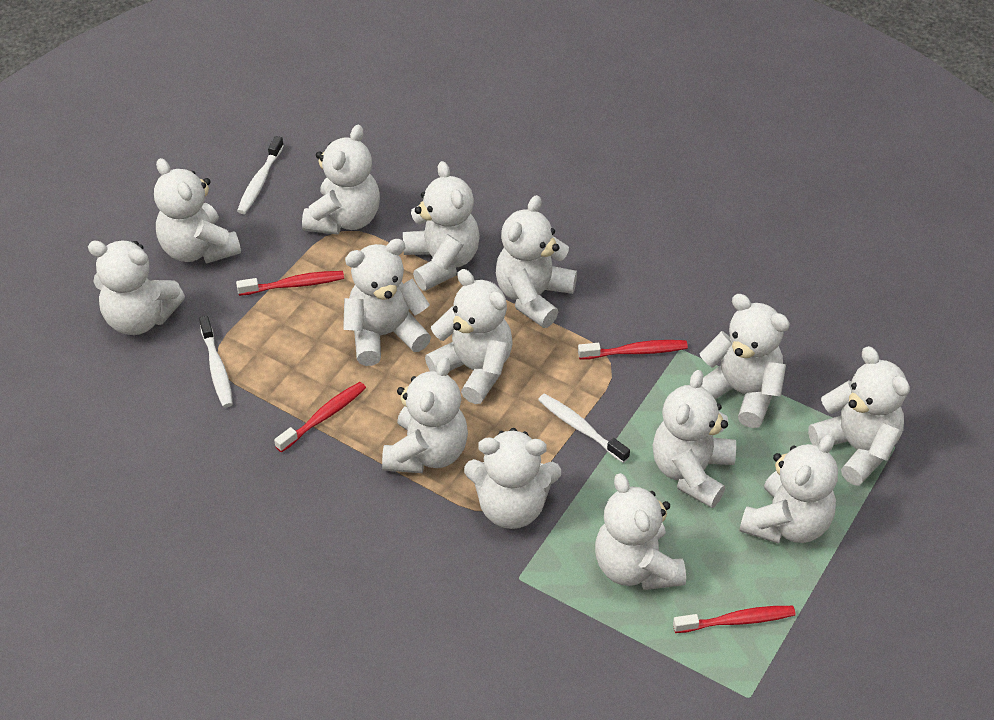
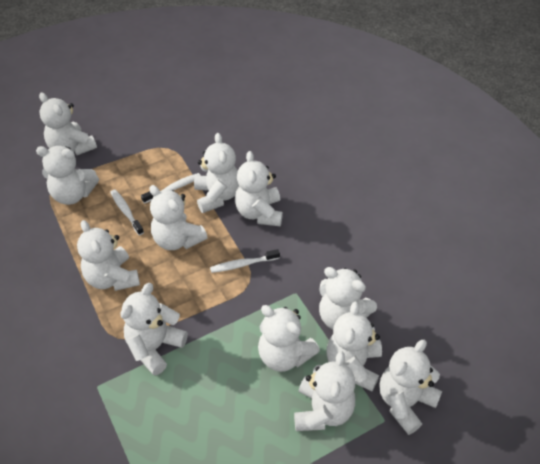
red toothbrush: [236,271,344,296] [274,382,366,453] [578,340,688,360] [673,606,795,633] = 4 -> none = 0
white teddy bear: [88,240,185,335] [154,158,241,264] [302,125,380,235] [343,239,431,366] [382,357,468,473] [403,161,480,291] [425,269,513,404] [464,428,561,529] [496,195,577,328] [595,473,686,590] [653,370,736,508] [700,294,790,428] [740,434,838,544] [808,346,910,486] = 14 -> [36,146,99,205] [39,93,97,155] [77,220,140,291] [120,283,188,376] [149,185,208,250] [194,133,239,213] [235,151,283,226] [258,305,320,372] [294,351,355,431] [319,267,377,330] [327,301,382,391] [379,340,442,435] = 12

